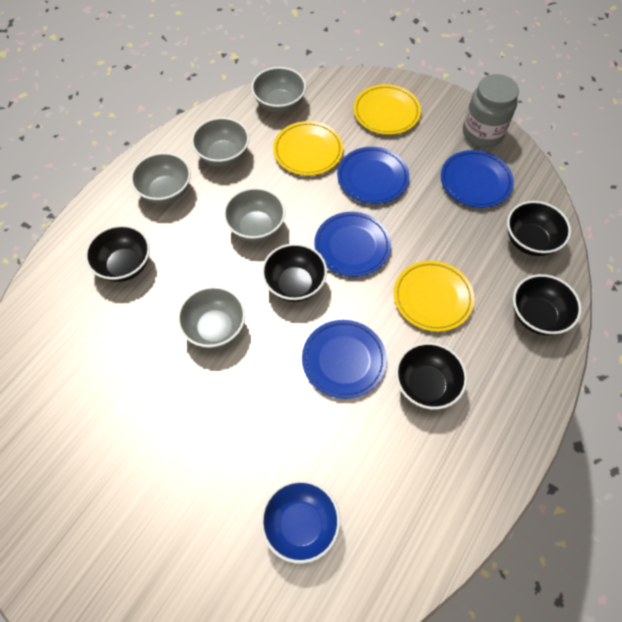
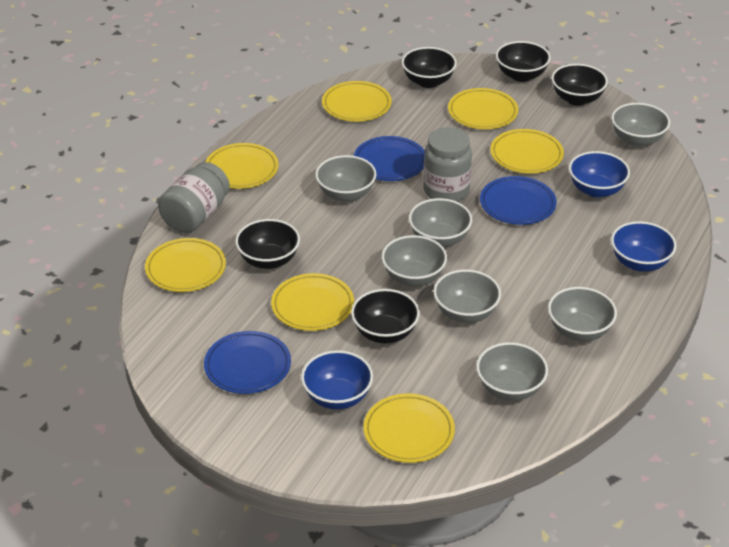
blue bowl: [260,480,340,564] = 1 -> [301,350,373,409] [569,151,630,198] [611,221,677,272] = 3
blue plate: [302,320,387,399] [314,212,391,277] [337,147,409,204] [441,150,514,208] = 4 -> [204,331,291,394] [354,136,425,181] [480,176,557,225] = 3
grey bowl: [130,152,191,204] [177,286,246,348] [191,117,249,167] [223,187,286,242] [251,67,306,113] = 5 -> [315,155,376,202] [382,235,447,286] [409,198,472,247] [433,269,501,323] [476,342,548,401] [548,287,617,341] [611,103,670,147] = 7
grey jar: [463,74,519,147] = 1 -> [158,162,230,233] [423,127,472,202] = 2
yellow plate: [273,121,343,176] [353,84,421,135] [394,261,475,332] = 3 -> [145,238,226,292] [205,143,279,189] [271,273,354,331] [322,81,392,122] [363,393,455,463] [448,88,518,129] [490,129,564,174] = 7

